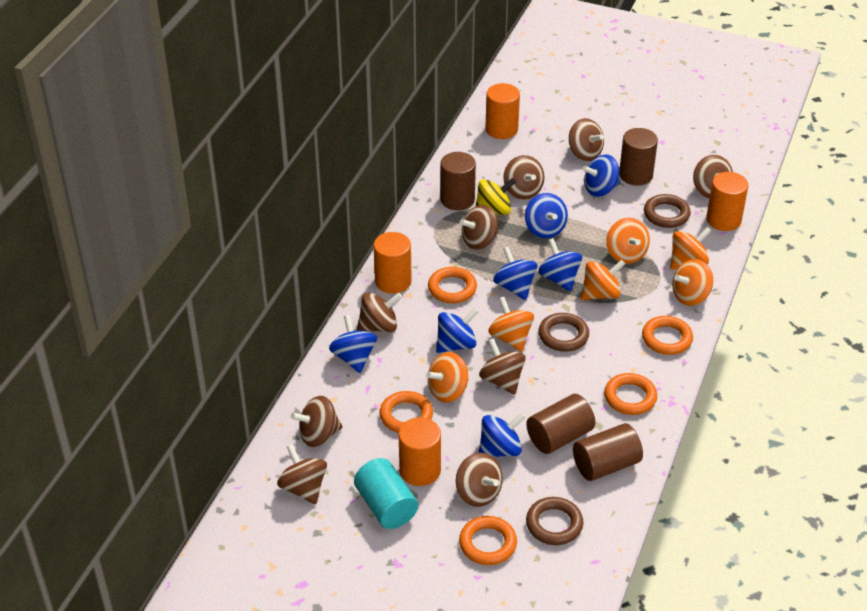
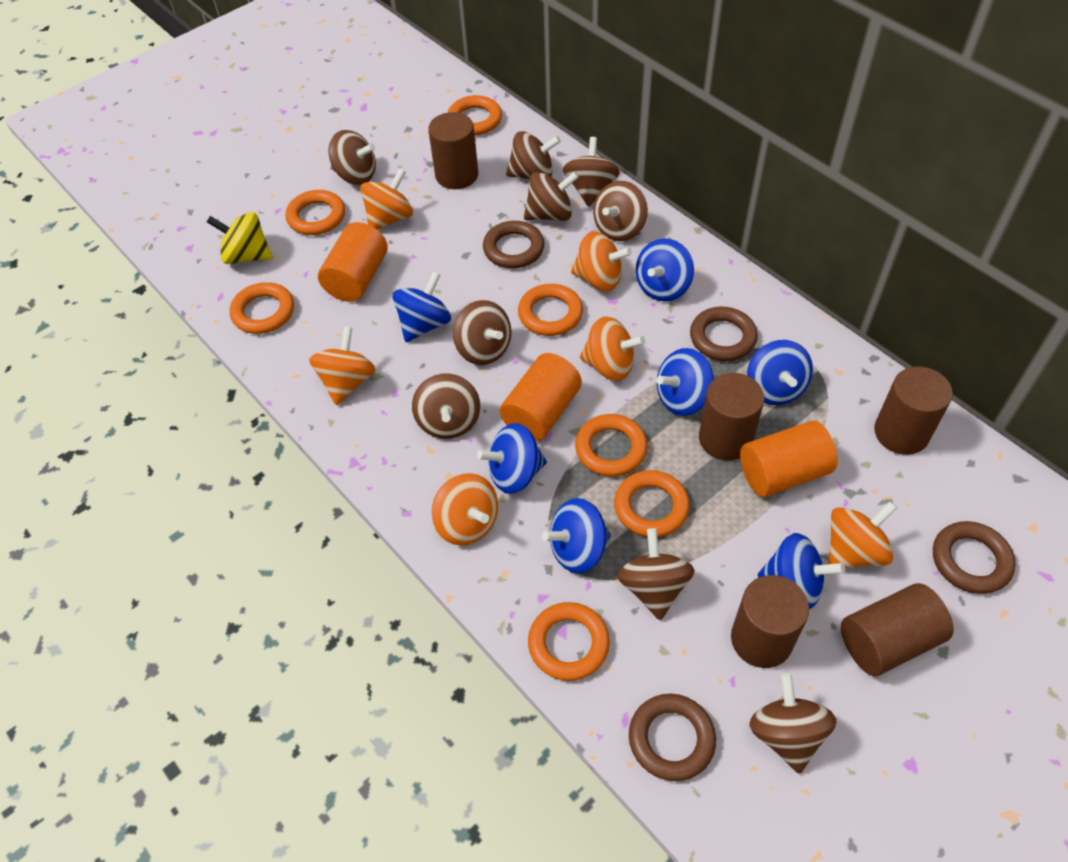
brown cylinder: [440,152,476,210] [526,394,595,454] [573,423,643,481] [619,128,658,186] = 4 -> [428,112,478,189] [699,373,764,461] [731,575,809,668] [841,583,954,676] [874,366,953,455] = 5
brown ring: [526,497,583,545] [538,313,589,352] [644,194,691,228] = 3 -> [483,221,544,268] [629,694,716,781] [690,307,758,361] [933,521,1016,594] = 4
orange cylinder: [374,232,412,294] [399,417,441,486] [485,83,520,139] [706,172,749,231] = 4 -> [318,222,388,302] [500,353,582,441] [740,421,838,497] = 3
orange ring: [379,391,433,433] [428,267,477,303] [459,516,517,565] [604,373,657,415] [642,316,693,355] = 5 -> [230,282,294,334] [286,190,345,235] [448,95,502,135] [518,284,583,336] [528,602,610,681] [575,414,648,477] [614,470,690,537] = 7
turquoise cylinder: [354,458,418,529] = 1 -> none = 0

